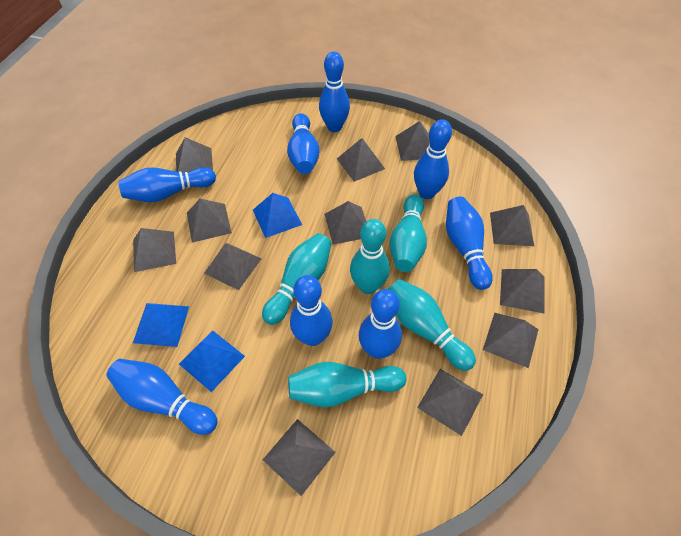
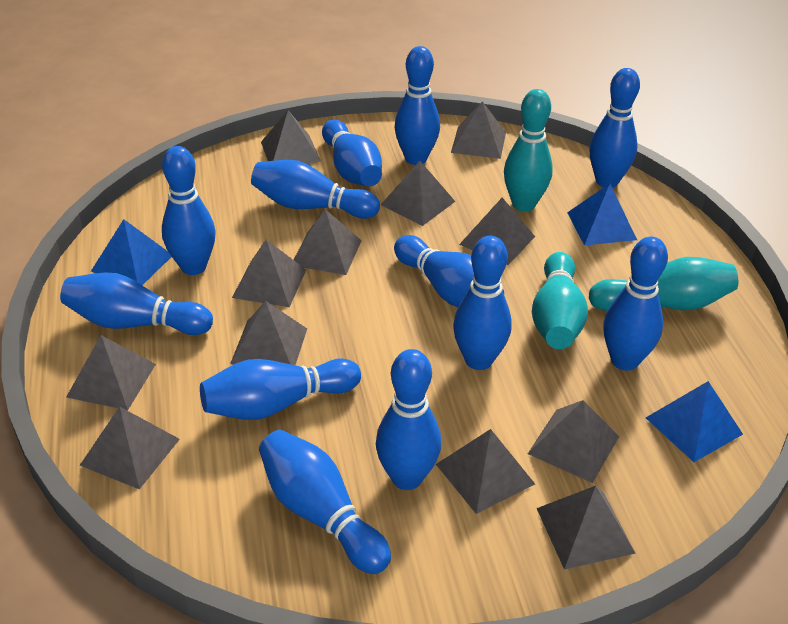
blue bowling pin: [106,359,218,435] [118,167,216,202] [287,113,320,174] [290,275,333,346] [319,52,350,132] [359,289,402,359] [414,119,452,199] [446,196,493,290] = 8 -> [60,273,213,335] [162,146,216,275] [200,359,361,420] [251,160,380,219] [259,430,391,574] [322,119,382,186] [376,349,441,490] [394,46,440,165] [394,235,504,307] [453,236,512,370] [590,68,640,188] [603,237,668,371] = 12
turquoise bowling pin: [262,233,332,325] [288,362,406,407] [350,219,390,294] [388,279,476,371] [390,194,427,272] = 5 -> [504,89,553,212] [532,252,588,349] [589,257,738,311] = 3

